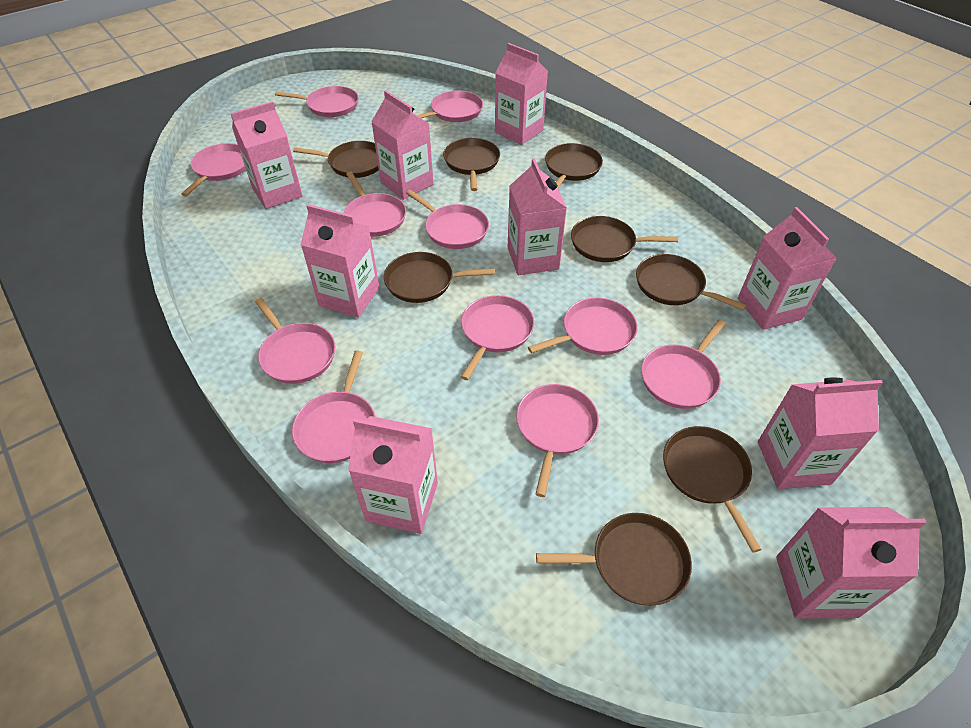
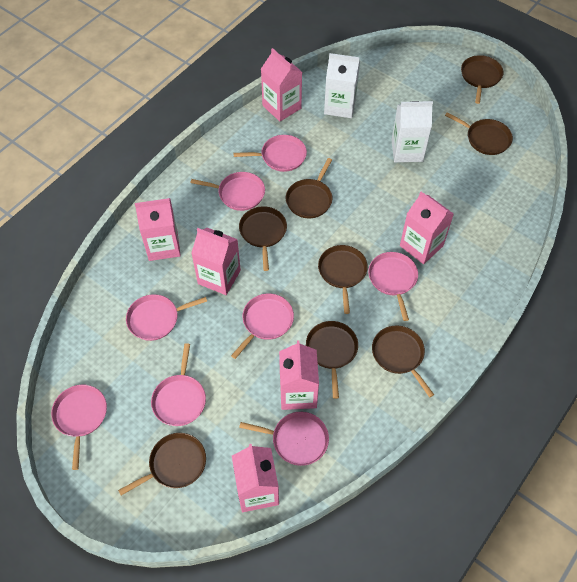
pink carton: [231,101,303,209] [301,204,380,318] [348,416,438,534] [371,90,434,200] [495,43,548,145] [508,158,567,275] [738,207,837,330] [758,378,883,489] [776,507,927,619] = 9 -> [135,198,181,261] [191,228,241,295] [232,444,279,512] [261,48,302,121] [279,340,319,410] [400,192,454,264] = 6
pink pan: [181,143,246,196] [255,298,335,384] [275,86,358,117] [292,351,376,463] [344,172,406,237] [406,190,489,249] [417,91,483,122] [461,295,534,380] [516,384,599,497] [528,298,638,355] [641,319,726,409] = 11 -> [51,385,107,470] [126,294,207,341] [151,343,206,426] [190,172,265,211] [231,294,294,359] [234,135,307,172] [239,412,329,466] [368,252,418,321] = 8
white carton: none = 0 -> [324,53,360,118] [391,101,433,162] = 2

